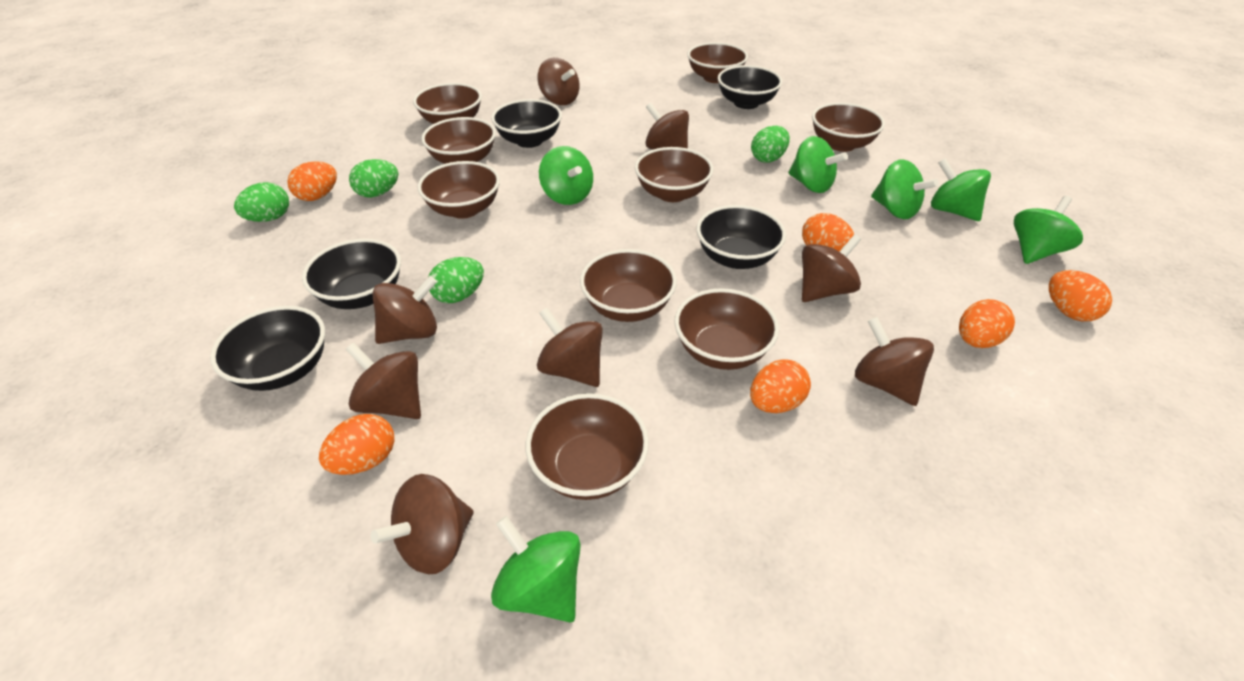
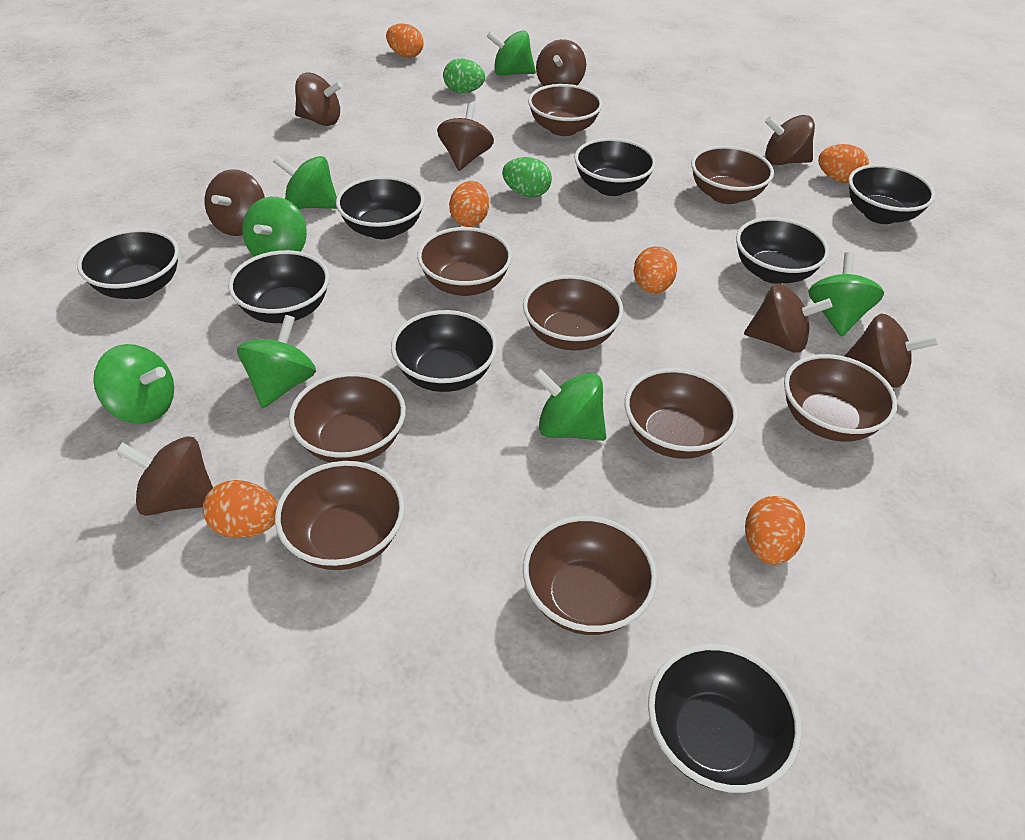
black bowl: [210,306,325,391] [302,239,401,309] [491,99,562,148] [696,205,786,269] [718,65,782,109] = 5 -> [77,228,179,299] [228,250,330,323] [336,176,425,239] [391,310,498,392] [574,138,656,196] [648,644,802,793] [736,217,829,284] [848,164,935,224] = 8
green egg: [234,182,289,222] [349,159,398,198] [428,257,484,303] [751,126,790,163] = 4 -> [443,58,485,93] [502,157,552,197] = 2
green spinning top: [491,516,581,622] [539,146,593,205] [788,136,848,193] [871,159,939,219] [931,158,991,221] [1014,196,1083,264] = 6 -> [93,344,174,424] [237,315,316,408] [242,197,307,257] [273,155,337,209] [487,30,536,76] [533,369,606,441] [808,252,884,337] = 7

